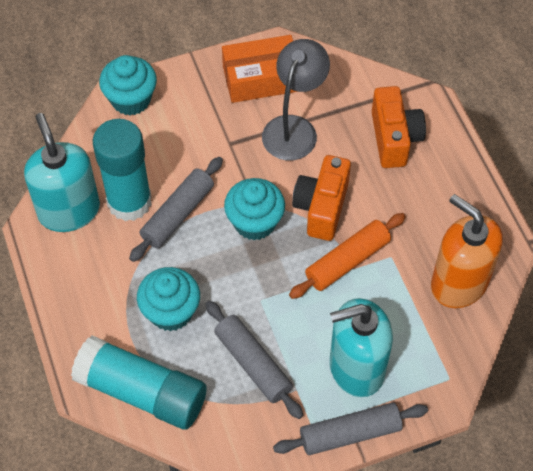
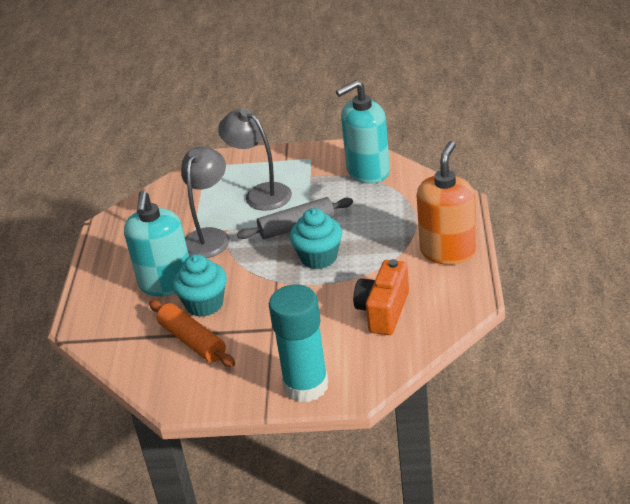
grey lamp: [262,39,330,160] = 1 -> [181,146,229,258] [218,108,292,211] = 2
grey rolling pin: [129,157,223,262] [206,301,303,419] [273,403,428,455] = 3 -> [237,197,353,239] = 1
orange box: [222,35,298,103] = 1 -> none = 0
orange camera: [292,155,351,241] [372,86,426,168] = 2 -> [353,259,409,335] = 1
turquoise cupcake: [99,55,157,115] [137,267,200,331] [224,178,285,240] = 3 -> [172,254,227,317] [290,208,342,269] = 2
turquoise glue stick: [71,335,207,430] [93,119,152,221] = 2 -> [269,284,329,402] = 1

